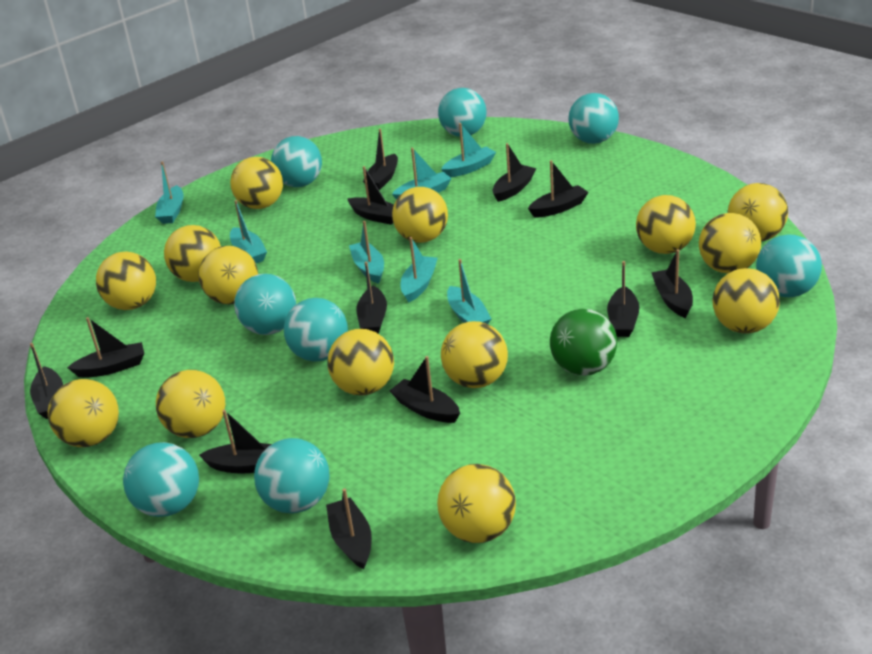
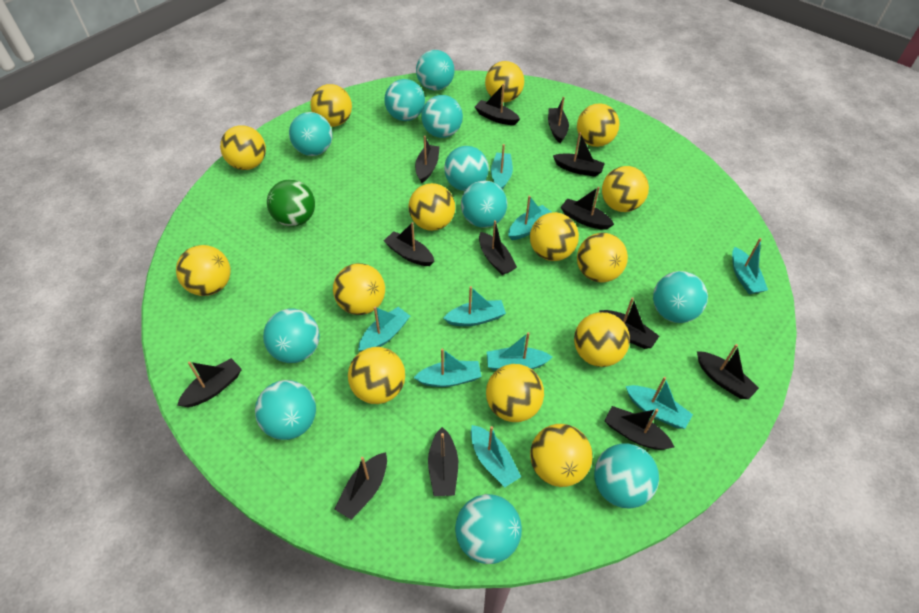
black boat: [30,343,63,419] [67,317,144,378] [199,410,272,474] [326,488,372,569] [347,166,394,225] [357,262,387,334] [363,128,398,190] [390,356,460,423] [493,143,536,202] [528,160,589,217] [607,261,639,337] [651,249,693,318] = 12 -> [177,358,242,407] [334,452,387,520] [384,222,435,266] [415,136,440,183] [428,427,458,496] [475,84,520,125] [479,220,517,275] [548,97,569,143] [553,132,605,177] [561,187,614,230] [599,297,659,349] [604,406,674,450] [697,344,759,399] = 13
turquoise ball: [123,442,199,517] [234,274,296,335] [254,438,329,514] [271,136,322,187] [284,298,348,362] [438,88,487,137] [568,93,619,144] [756,234,822,297] = 8 -> [255,380,316,440] [263,308,320,363] [289,112,333,156] [385,79,425,121] [416,50,455,91] [421,95,463,138] [444,146,489,191] [455,494,522,564] [461,181,507,228] [594,443,659,508] [653,271,708,323] = 11
turquoise boat: [155,161,184,224] [230,200,267,263] [349,221,384,284] [392,148,452,200] [401,237,438,303] [441,123,496,177] [447,259,491,324] = 7 -> [358,306,410,351] [414,348,482,387] [443,286,506,326] [471,425,521,487] [487,332,552,370] [491,144,513,190] [508,196,553,240] [626,377,693,429] [732,238,768,294] = 9

